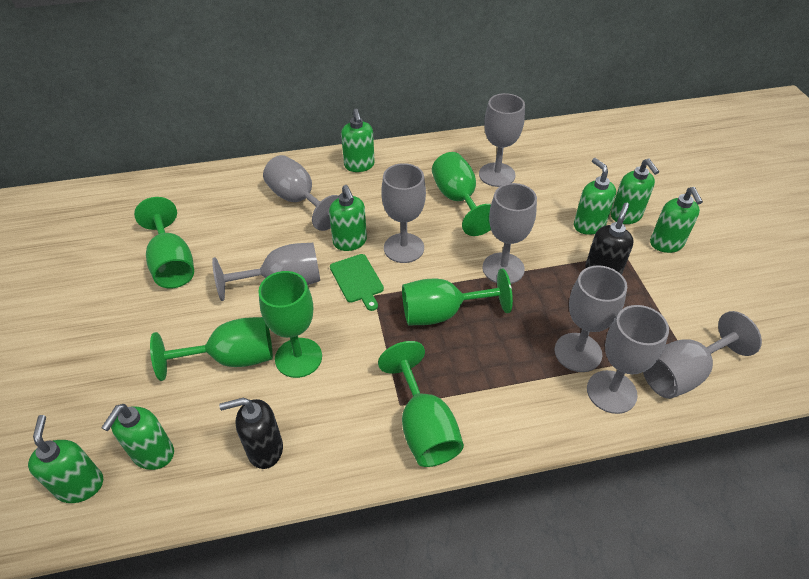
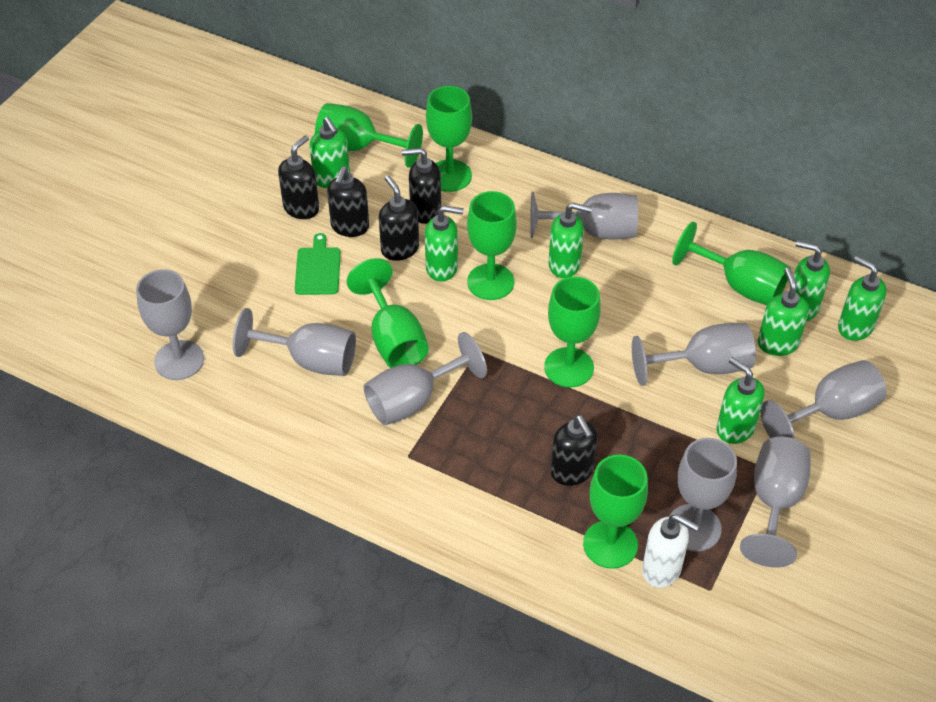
black soap dispenser: [219,398,283,469] [585,203,634,275] = 2 -> [278,135,319,219] [327,166,369,237] [379,175,419,261] [402,148,441,224] [551,415,598,486] = 5
green goblet: [134,197,194,288] [150,317,273,381] [258,271,322,378] [378,341,464,467] [402,269,513,325] [432,152,491,236] = 6 -> [315,103,423,168] [347,258,429,368] [426,86,472,192] [467,191,517,300] [544,276,601,387] [583,454,648,569] [672,221,791,305] = 7
white soap dispenser: none = 0 -> [642,514,699,588] = 1

